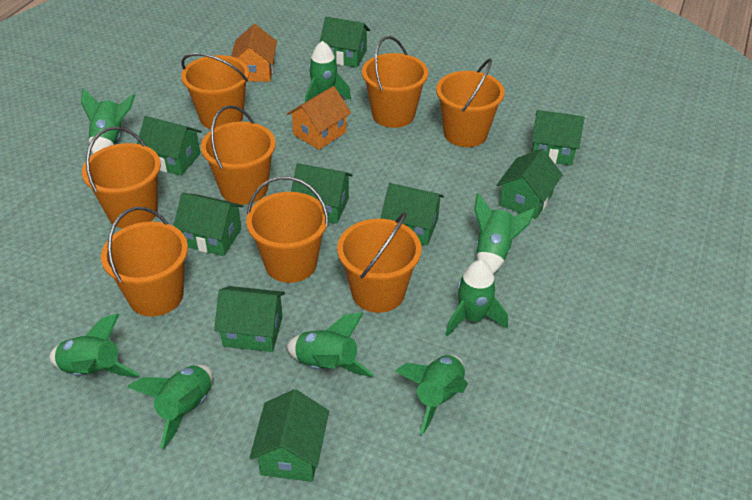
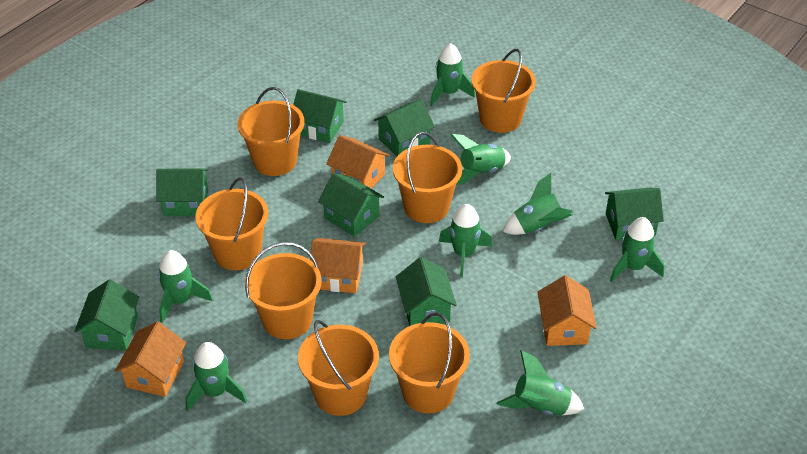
green house: [137,116,202,176] [174,193,244,256] [214,286,285,352] [250,389,329,482] [291,163,353,224] [319,17,370,68] [381,183,444,246] [497,149,563,219] [532,110,585,166] = 9 -> [74,279,139,351] [156,168,208,216] [293,89,347,143] [318,173,384,237] [374,99,435,156] [396,257,457,326] [605,188,664,240] = 7
orange bucket: [82,127,161,228] [101,207,188,317] [181,53,249,129] [201,105,276,205] [246,176,329,283] [337,212,422,313] [362,36,428,128] [436,59,505,147] = 8 -> [195,177,268,270] [237,87,304,176] [245,242,321,339] [298,320,379,416] [389,312,470,413] [393,132,462,223] [471,49,536,133] = 7
orange house: [231,24,277,82] [287,86,351,150] = 2 -> [115,321,186,397] [310,238,366,293] [326,135,389,188] [537,275,597,346] = 4

